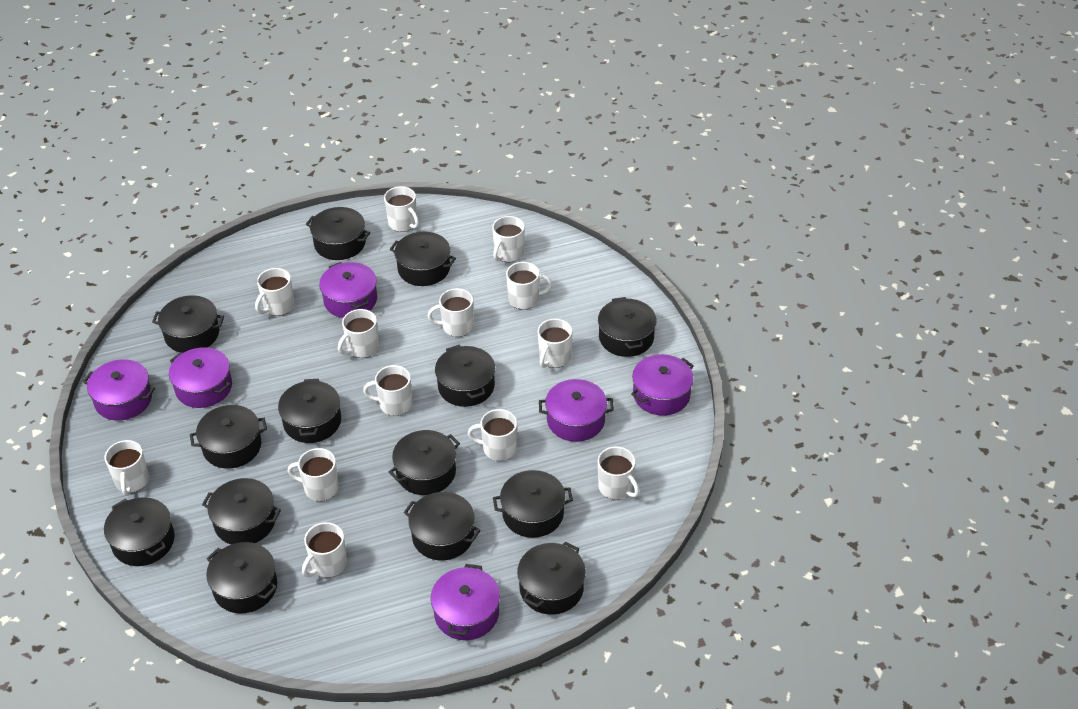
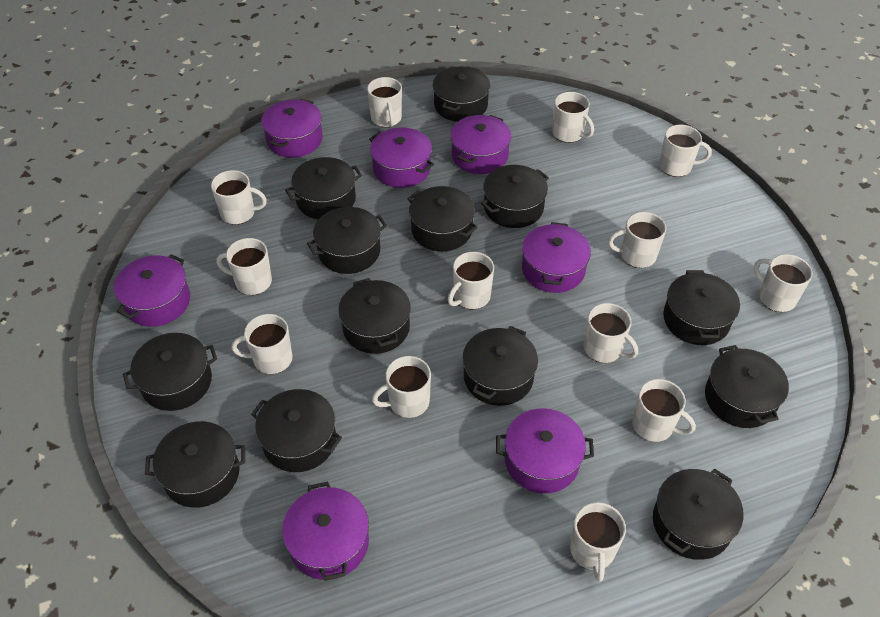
black pot: [104,497,175,566] [152,295,224,353] [190,405,267,469] [202,478,281,545] [206,542,277,614] [278,379,341,443] [306,207,370,260] [389,430,460,495] [390,232,456,286] [404,492,480,560] [435,345,495,407] [493,470,573,538] [517,541,586,615] [598,297,657,357] = 14 -> [123,333,217,411] [145,421,245,508] [251,389,342,472] [285,157,362,219] [307,207,387,274] [339,278,411,354] [408,186,478,251] [432,66,490,122] [462,326,538,406] [481,165,549,228] [653,469,743,560] [663,270,740,345] [705,345,789,428] = 13
purple pot: [83,359,155,420] [169,347,232,408] [319,262,377,318] [431,564,500,640] [539,379,614,442] [631,354,694,416] = 6 -> [114,254,190,327] [261,99,323,158] [282,482,369,581] [369,127,434,188] [450,115,512,174] [496,408,594,494] [522,222,591,293] = 7

